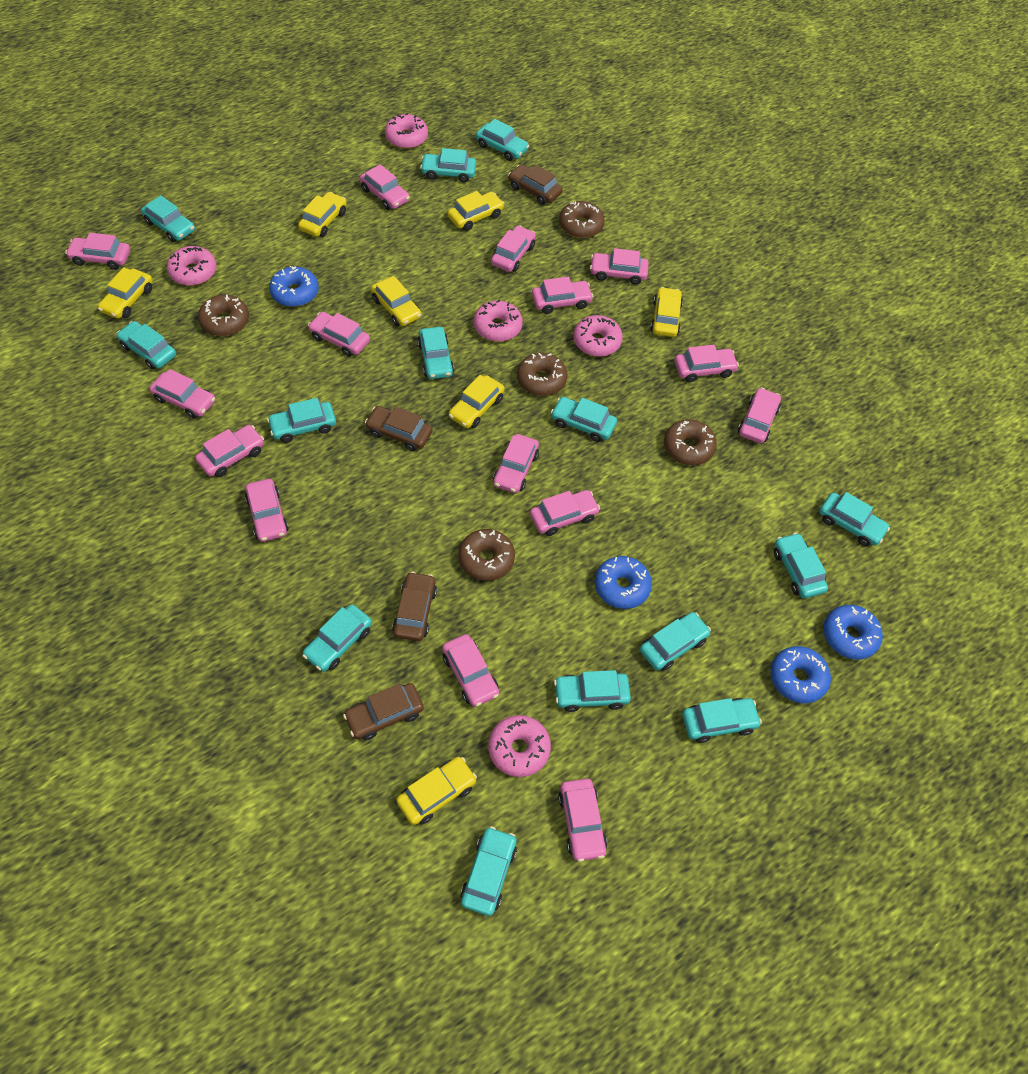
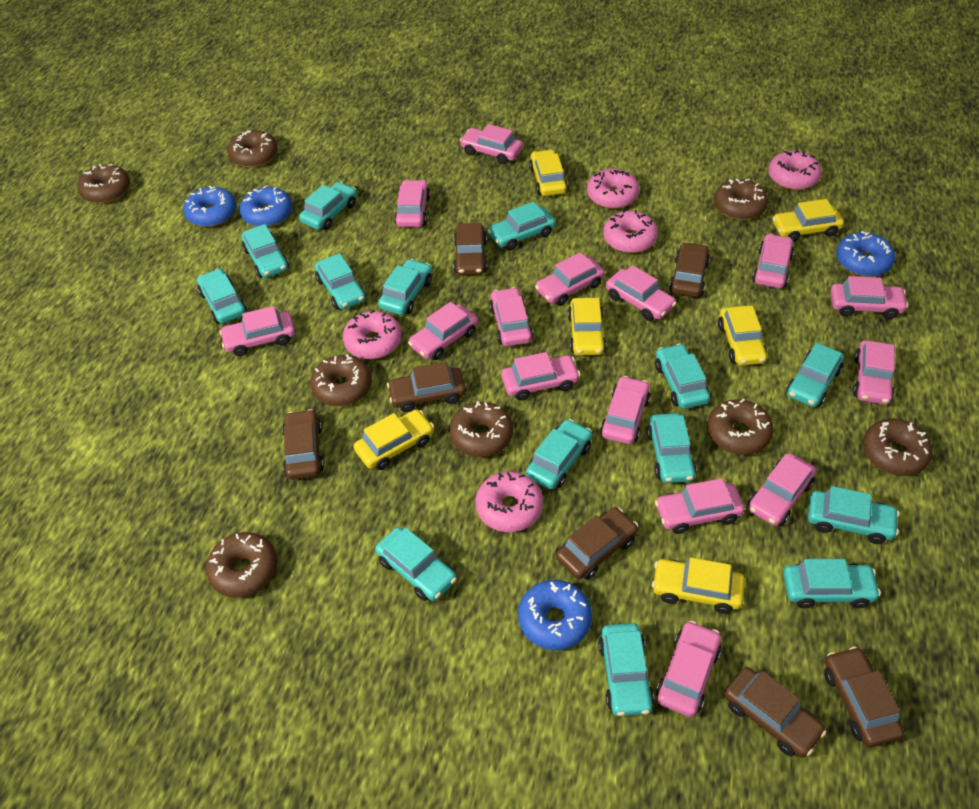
brown car: [343,683,424,741] [365,406,433,451] [392,572,437,641] [508,165,563,205] = 4 -> [282,409,324,480] [387,362,466,412] [453,223,487,275] [556,507,638,580] [669,242,710,297] [724,667,826,758] [824,647,904,747] = 7
brown donut: [198,295,249,336] [458,529,515,581] [517,353,567,396] [559,201,605,238] [664,419,717,465] = 5 -> [78,164,130,204] [206,532,278,598] [228,130,278,168] [310,354,372,406] [449,401,513,457] [707,399,774,455] [714,178,768,220] [863,419,933,476] = 8
yellow car: [98,267,152,319] [298,192,347,237] [371,276,421,326] [396,757,477,825] [448,191,504,231] [449,375,505,428] [650,287,683,337] = 7 -> [353,409,434,470] [529,149,568,196] [568,298,606,355] [652,558,745,614] [718,306,767,366] [772,199,844,242] = 6

